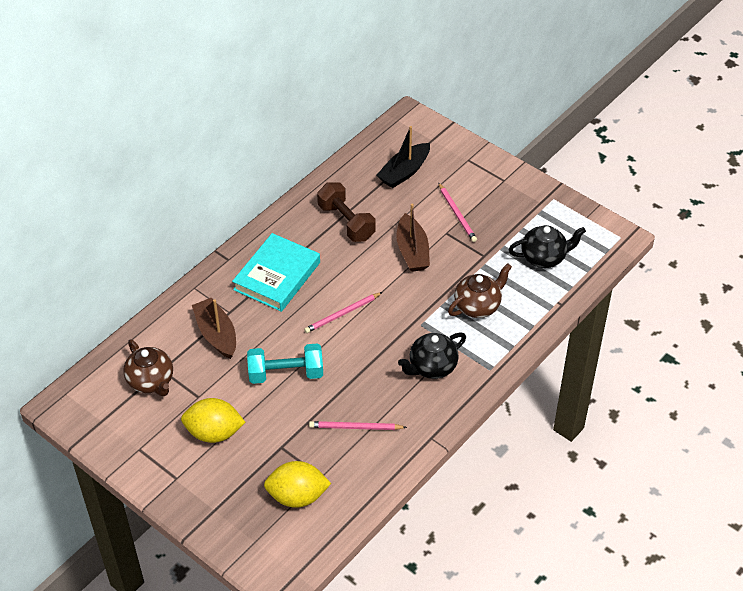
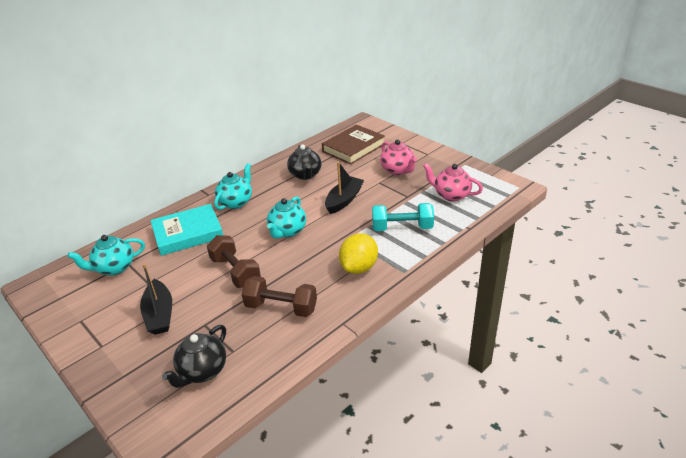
black boat: [376,126,430,188] = 1 -> [140,263,172,335] [325,162,364,214] = 2
brown boat: [192,298,236,359] [396,204,430,272] = 2 -> none = 0
brown book: none = 0 -> [322,125,385,164] = 1
brown dumbbell: [317,182,375,242] = 1 -> [207,235,261,288] [242,276,317,317] = 2
brown teapot: [123,340,173,396] [448,263,512,318] = 2 -> none = 0
pink pencil: [304,292,383,333] [309,421,407,430] [439,183,477,242] = 3 -> none = 0
pink teapot: none = 0 -> [380,140,417,175] [423,164,483,201] = 2
turquoise teapot: none = 0 -> [67,235,145,276] [214,163,252,210] [267,196,306,239] = 3
yellow lemon: [181,398,246,443] [264,461,331,508] = 2 -> [339,233,378,274] = 1

